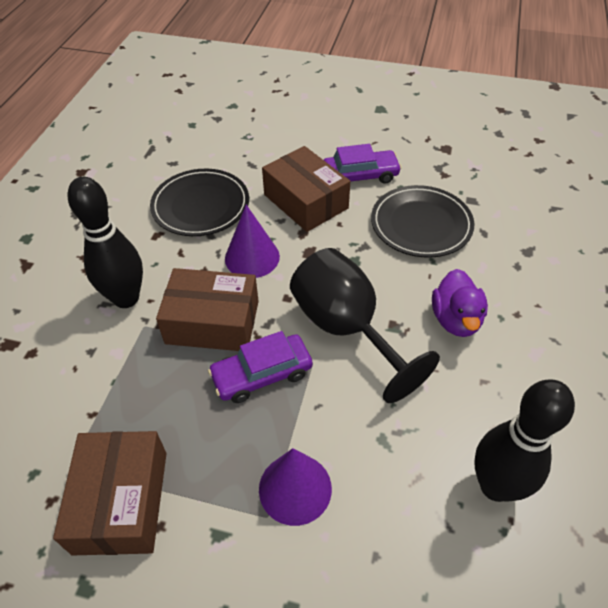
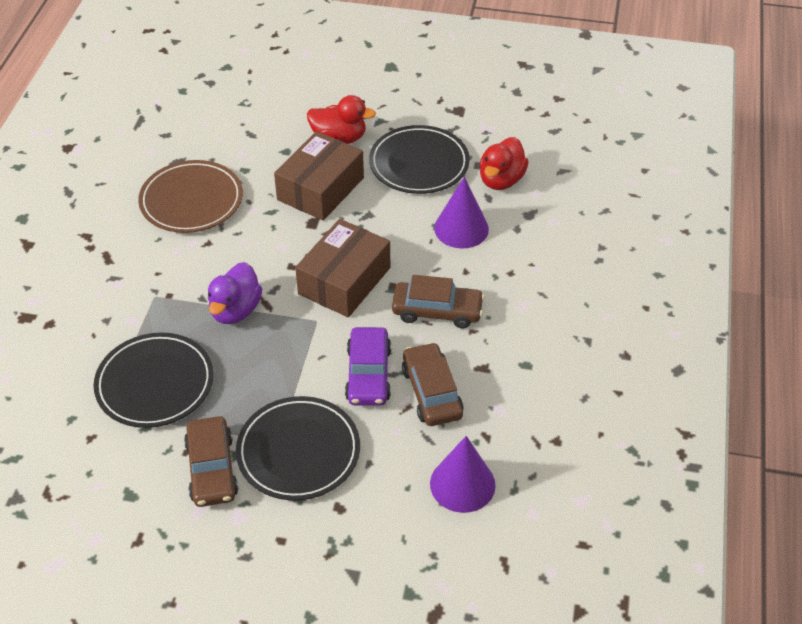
black bowling pin: [68,177,143,308] [474,379,575,502] = 2 -> none = 0
black goblet: [290,248,440,403] = 1 -> none = 0
black plate: [150,169,249,236] [371,185,474,258] = 2 -> [94,332,213,428] [236,396,360,501] [369,125,470,194] = 3
brown box: [53,431,167,555] [156,268,259,351] [262,146,350,232] = 3 -> [274,131,364,221] [295,219,390,317] = 2
brown car: none = 0 -> [184,416,238,507] [392,275,484,328] [402,342,464,426] = 3
brown plate: none = 0 -> [138,160,243,233] = 1
purple car: [208,331,312,403] [324,144,402,184] = 2 -> [345,327,391,406] = 1
red duck: none = 0 -> [307,95,376,144] [479,137,529,190] = 2

